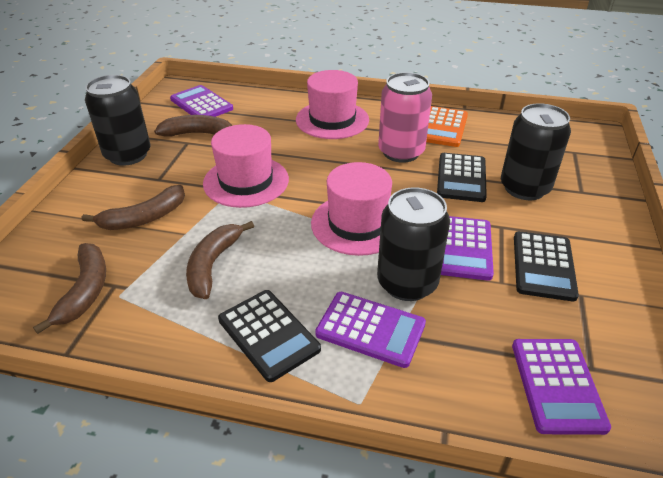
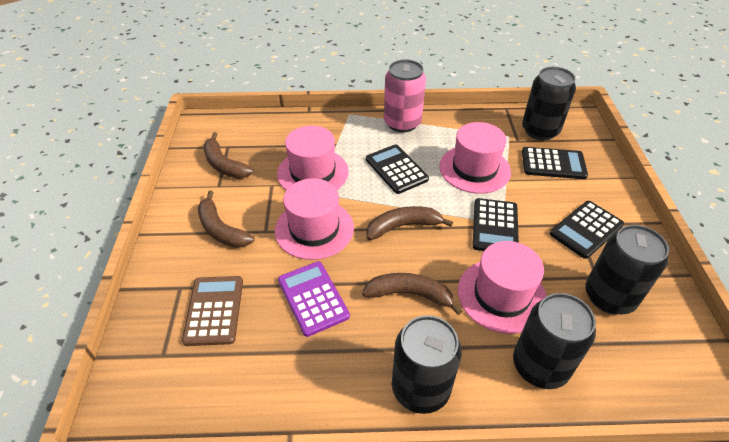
black calculator: [218,290,321,382] [437,153,487,202] [514,231,579,301] = 3 -> [366,144,429,194] [473,198,519,251] [522,147,588,179] [550,201,624,259] = 4
black can: [85,75,151,166] [377,187,450,301] [501,103,571,200] = 3 -> [392,315,462,414] [513,293,596,389] [522,67,576,140] [585,225,669,315] = 4
brown calculator: none = 0 -> [182,276,243,346] = 1
orange calculator: [426,106,468,147] = 1 -> none = 0
pink hat: [203,124,289,208] [296,70,369,139] [311,162,392,256] = 3 -> [275,178,354,260] [277,126,349,190] [439,122,511,194] [458,241,547,334] = 4
purple calculator: [170,85,233,117] [315,292,426,368] [441,216,494,281] [512,339,611,435] = 4 -> [278,261,350,337] = 1

